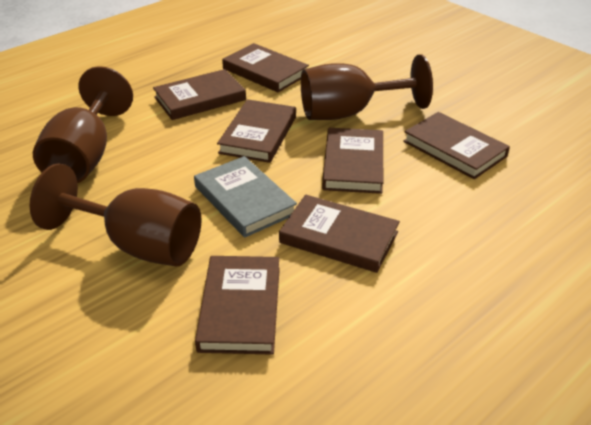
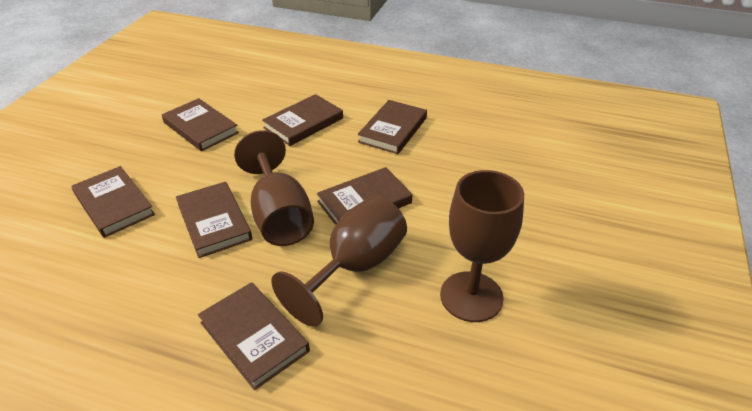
grey book: [194,156,297,238] = 1 -> none = 0

